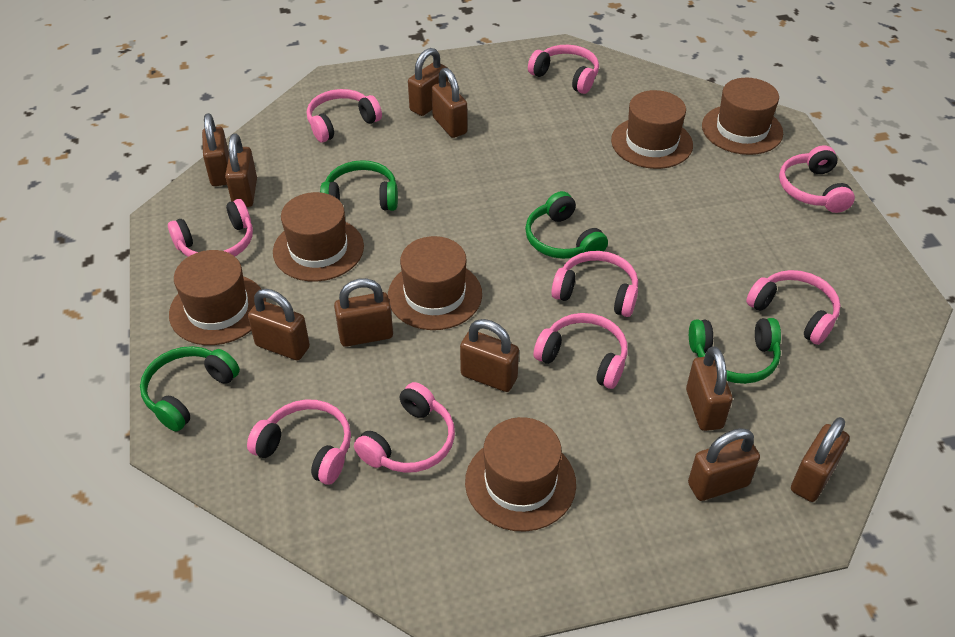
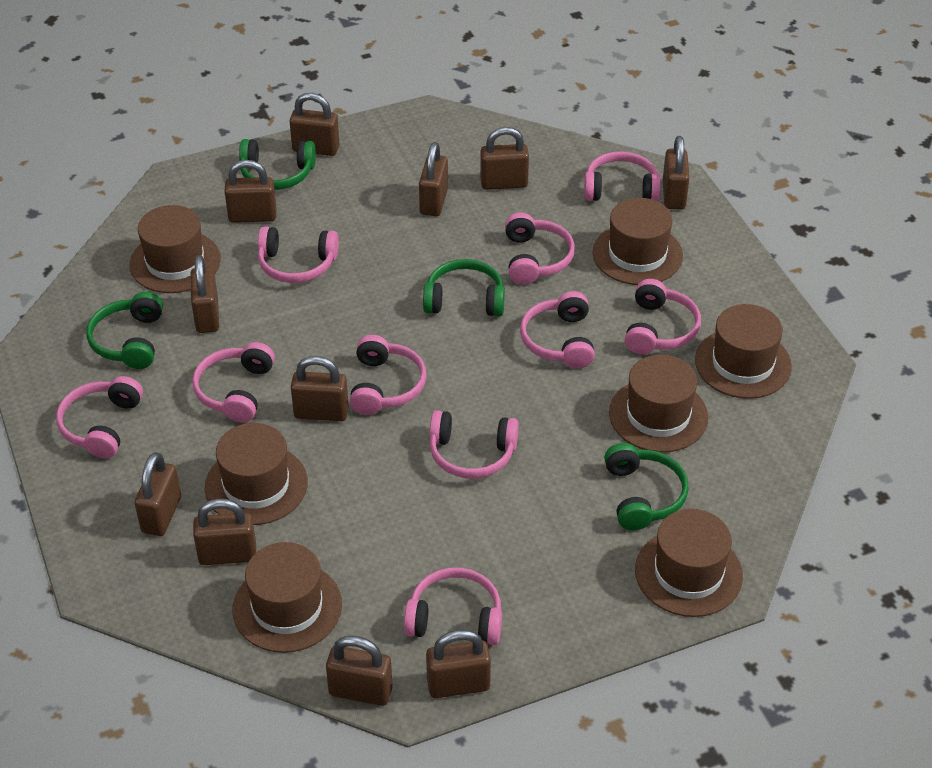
brown hat: [169,250,266,345] [273,192,364,282] [388,236,482,330] [465,417,576,532] [611,90,693,169] [702,78,783,155] = 6 -> [130,205,221,293] [205,423,308,525] [233,542,342,653] [593,198,683,285] [609,355,708,452] [635,509,743,617] [695,304,792,399] = 7
brown padlock: [202,113,229,186] [225,133,257,207] [248,289,310,360] [334,278,393,347] [408,48,448,116] [431,68,468,138] [460,319,519,392] [686,346,733,431] [688,428,760,501] [791,417,850,502] = 10 -> [134,452,181,536] [190,255,219,333] [193,499,256,565] [224,160,277,223] [289,93,339,156] [291,356,349,421] [326,636,393,706] [419,142,448,216] [426,630,491,698] [480,127,529,190] [663,136,690,209] = 11
pink headphones: [168,199,253,257] [247,399,351,485] [307,89,382,142] [354,382,455,473] [528,45,599,94] [534,313,628,389] [551,251,638,317] [746,270,841,345] [779,145,855,213] = 9 -> [56,376,143,459] [192,342,275,422] [258,226,339,283] [350,335,427,415] [404,568,502,645] [429,410,519,479] [505,212,575,285] [520,291,595,369] [584,151,661,202] [625,279,701,354] = 10

